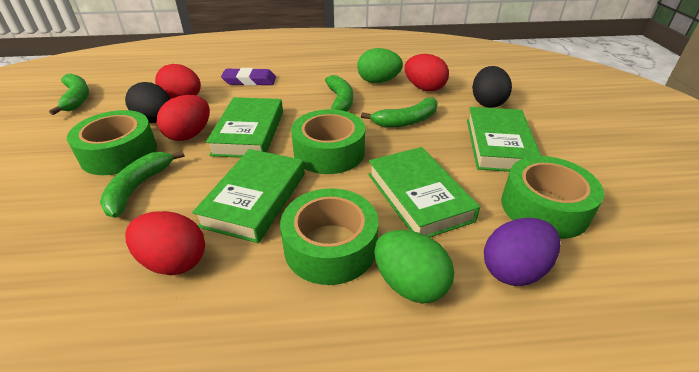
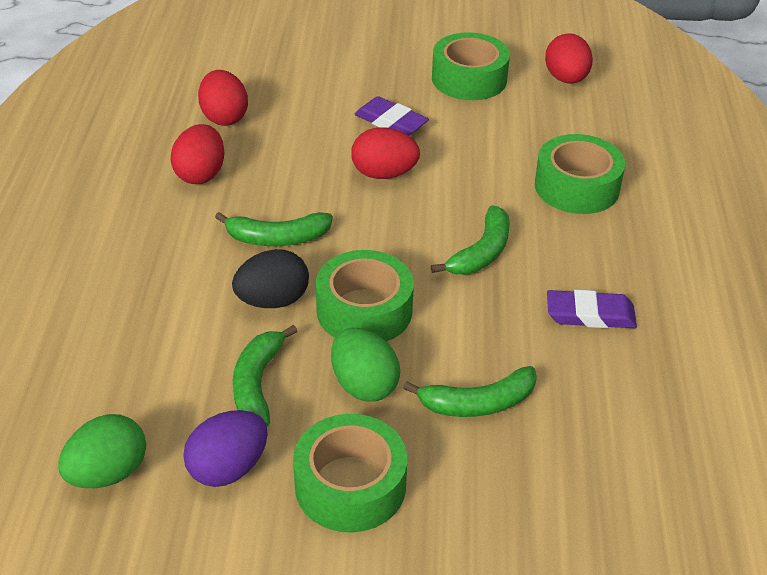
black egg: [125,82,170,123] [472,66,512,108] = 2 -> [232,249,309,308] = 1
green book: [192,149,305,243] [206,97,283,158] [368,147,480,237] [467,107,541,172] = 4 -> none = 0
purple eraser: [221,68,276,86] = 1 -> [355,96,429,136] [547,290,637,328] = 2

